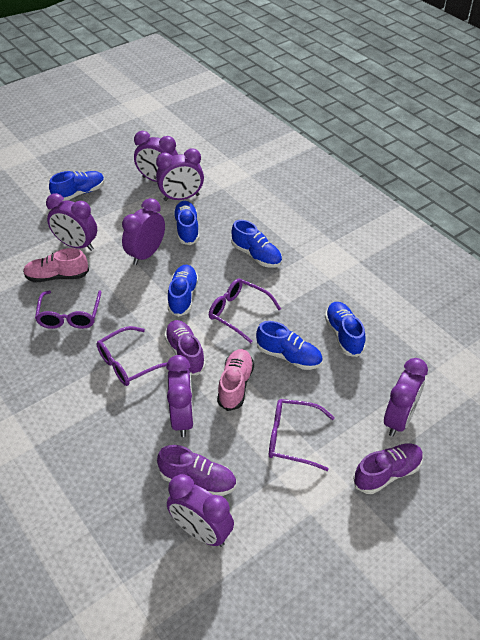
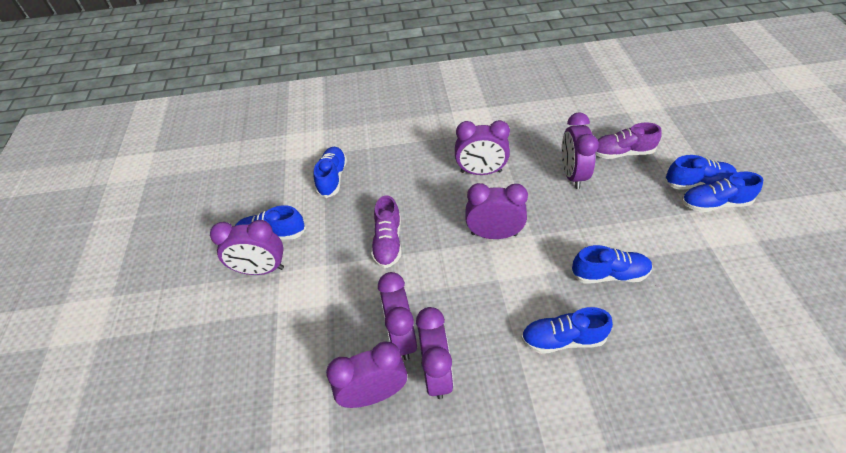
pink shoe: [23,248,89,282] [217,349,254,411] = 2 -> none = 0
purple glasses: [35,290,101,329] [97,326,167,386] [209,278,281,343] [269,399,335,471] = 4 -> none = 0
purple shoe: [157,445,236,496] [164,320,206,375] [353,444,423,494] = 3 -> [371,195,402,269] [596,123,662,159] = 2

